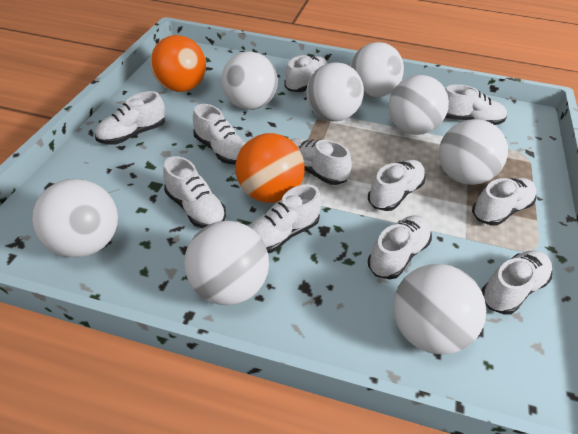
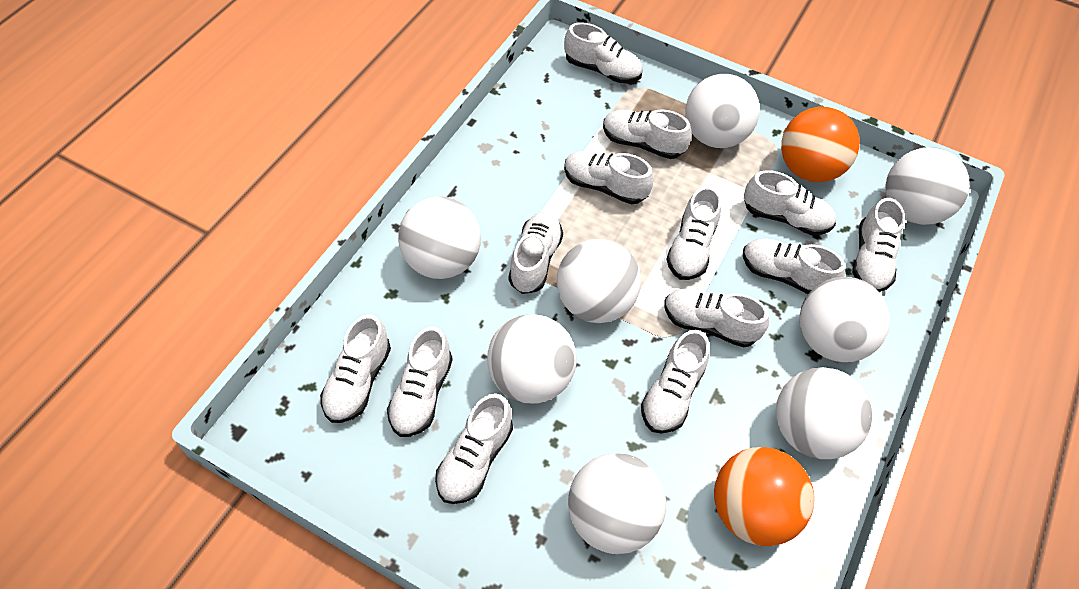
white shoe: [95,91,165,145] [163,156,226,228] [193,104,245,165] [248,184,321,253] [285,55,328,92] [290,138,352,185] [368,160,426,211] [368,215,432,279] [445,84,507,125] [472,178,537,226] [481,250,552,315] = 11 -> [320,314,391,423] [387,326,453,437] [435,393,513,504] [508,212,563,294] [564,22,642,83] [564,151,654,204] [603,109,691,159] [641,329,710,433] [665,288,769,347] [666,186,721,280] [743,239,845,294] [744,170,836,235] [852,198,905,292] = 13

